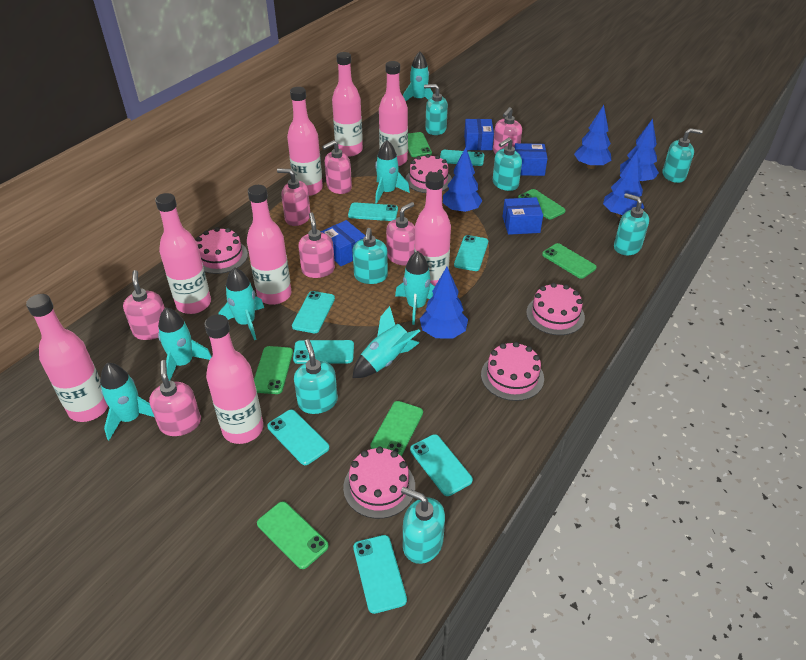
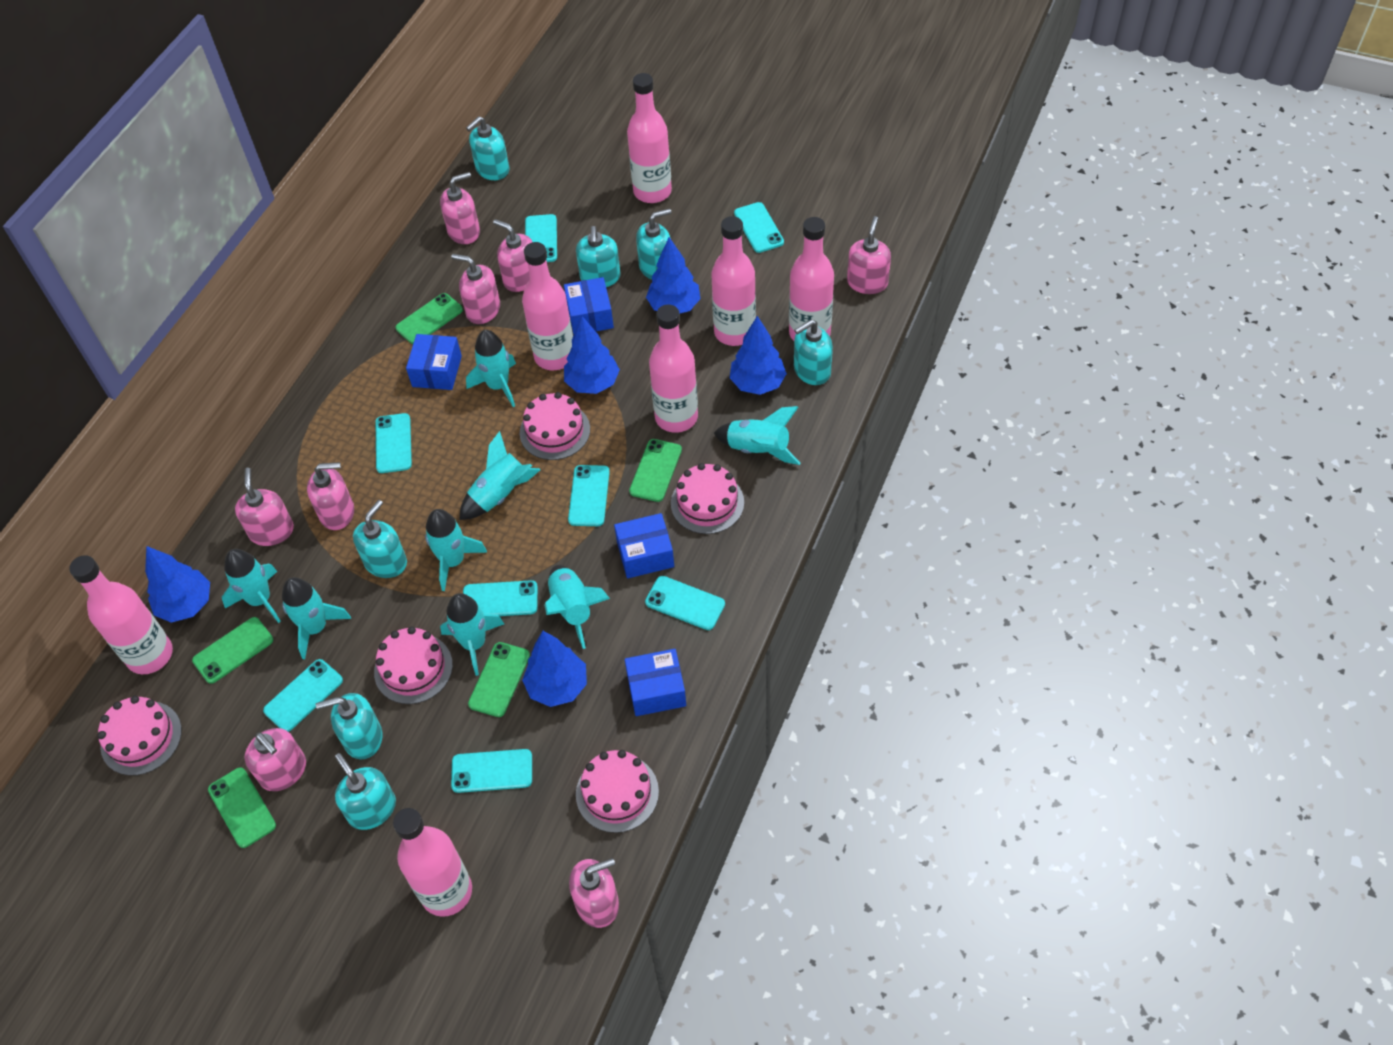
green phone: [254,346,293,394] [257,501,329,569] [370,401,423,456] [408,132,432,157] [518,189,566,219] [542,243,597,279] = 6 -> [192,617,273,684] [208,767,276,848] [396,293,463,344] [468,642,530,717] [629,439,682,502] = 5
pink bottle: [26,294,108,422] [155,193,211,314] [205,314,263,444] [247,185,292,305] [287,87,323,196] [332,52,363,157] [379,61,408,166] [414,172,451,286] = 8 -> [69,555,173,674] [393,808,472,917] [522,242,573,370] [627,73,672,203] [649,305,698,433] [711,216,756,346] [789,217,834,341] = 7
pink soap dispenser: [123,270,165,340] [149,360,201,436] [277,169,311,226] [298,212,335,278] [322,140,352,194] [386,202,415,266] [493,107,522,154] = 7 -> [235,468,294,546] [244,728,306,791] [307,462,354,530] [440,172,480,244] [452,254,500,324] [493,219,532,292] [569,858,619,928] [847,216,891,294] = 8
turquoise rocket: [100,363,154,440] [158,307,212,381] [219,267,264,340] [353,306,420,378] [375,140,410,204] [395,251,435,325] [403,52,433,101] = 7 -> [222,549,281,623] [282,577,351,659] [425,509,487,591] [440,593,504,676] [459,431,540,520] [466,330,516,407] [544,565,610,649] [714,406,801,465] = 8

